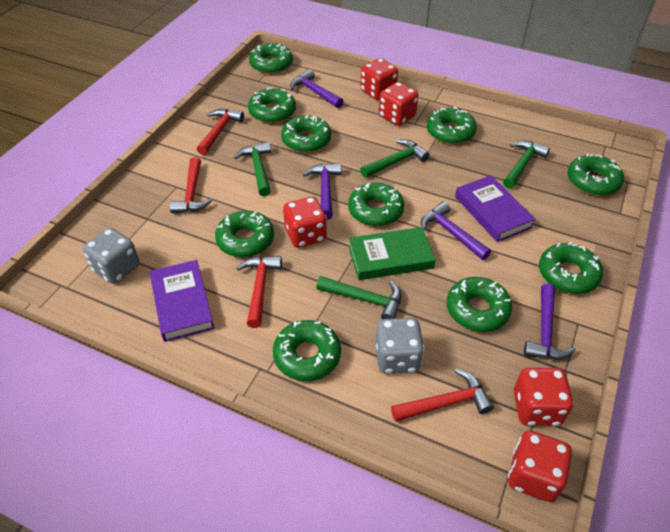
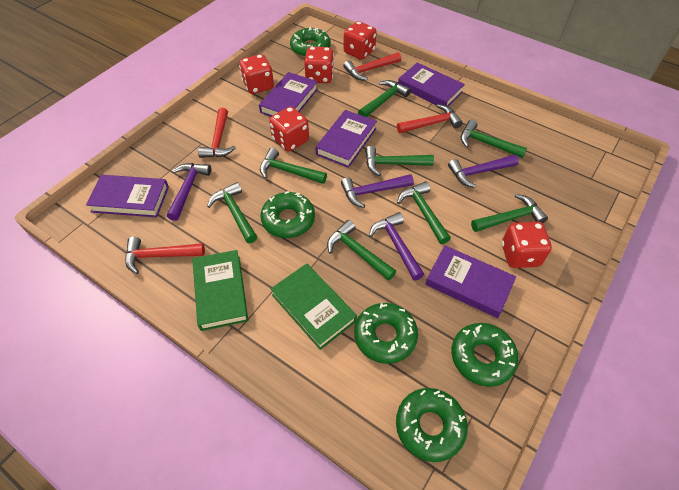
green book: [348,227,436,280] = 1 -> [192,250,248,331] [271,263,357,350] = 2
green donut: [215,211,274,257] [248,87,296,123] [249,43,293,74] [273,320,341,381] [281,115,331,153] [348,183,404,226] [427,106,477,144] [447,277,512,332] [539,242,603,294] [568,154,624,196] = 10 -> [261,191,315,238] [290,27,331,57] [354,303,418,364] [396,388,468,462] [452,323,519,387] = 5
green hammer: [234,142,271,196] [316,276,401,319] [360,139,429,178] [503,141,550,189] = 4 -> [207,182,258,243] [260,148,327,184] [327,220,396,281] [358,80,411,117] [365,146,434,176] [397,181,451,244] [461,120,527,158] [471,194,548,232] = 8
grey dice: [83,228,140,284] [375,318,425,373] = 2 -> none = 0
purple book: [150,260,215,342] [455,175,535,242] = 2 -> [86,175,169,217] [259,72,318,117] [315,110,377,168] [398,62,465,106] [425,246,516,318] = 5

